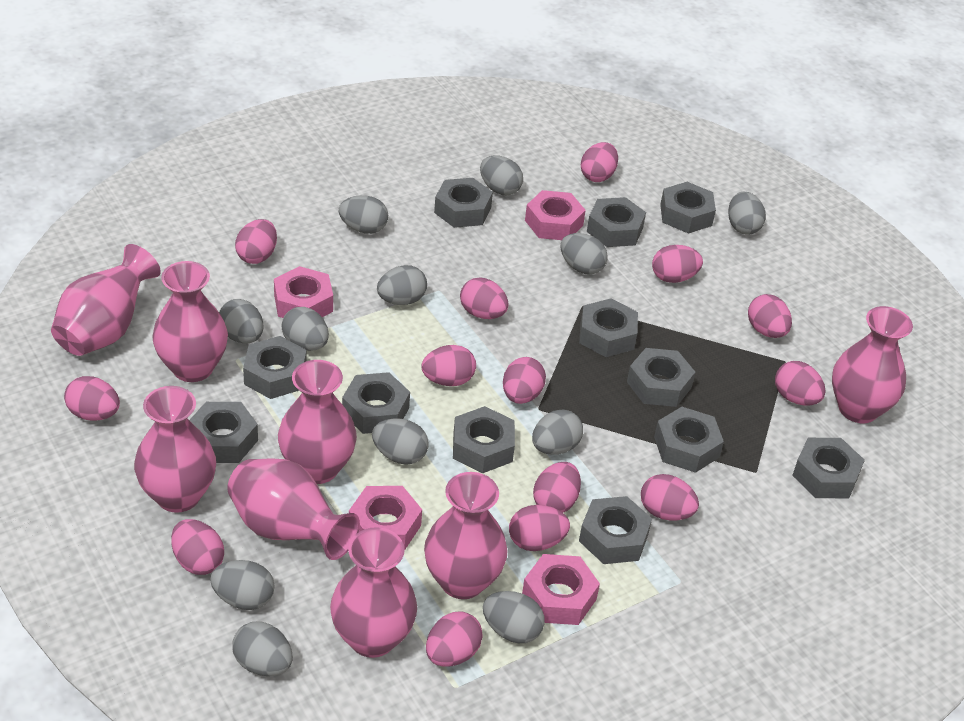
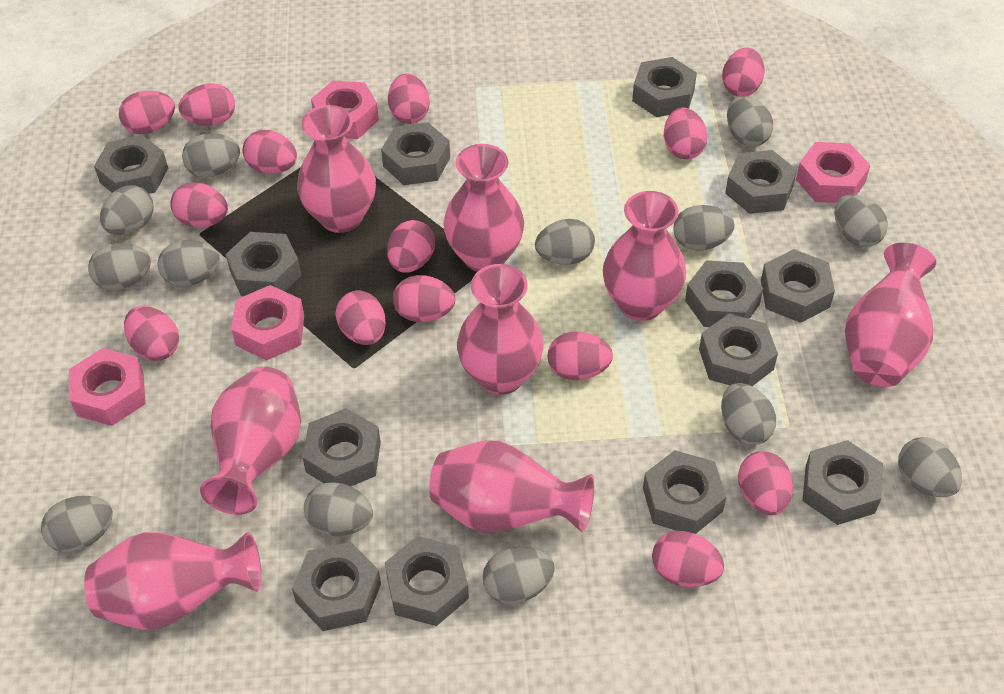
grey egg: [210,560,275,610] [219,299,263,343] [232,622,293,676] [282,307,329,351] [339,195,388,234] [372,419,429,465] [377,265,427,305] [480,156,523,195] [483,591,545,643] [532,410,583,455] [560,233,608,275] [728,192,766,235] = 12 -> [41,496,113,552] [88,243,151,290] [100,185,154,235] [157,240,220,287] [182,133,240,177] [304,482,373,536] [483,547,555,604] [535,219,595,265] [673,205,735,251] [721,383,776,445] [727,96,773,147] [835,194,888,247] [898,437,962,497] = 13
grey nut: [189,402,258,463] [243,336,306,399] [342,372,410,434] [434,178,493,228] [453,406,515,473] [579,298,638,357] [579,496,652,564] [587,197,646,247] [627,348,695,407] [654,407,724,473] [660,182,716,234] [792,438,865,498] = 12 -> [94,135,168,194] [226,232,301,296] [292,542,381,631] [302,408,381,486] [381,122,450,185] [385,536,469,626] [632,57,697,117] [643,450,726,534] [685,261,763,327] [699,314,778,386] [725,150,797,214] [761,249,835,323] [803,440,883,525] = 13

